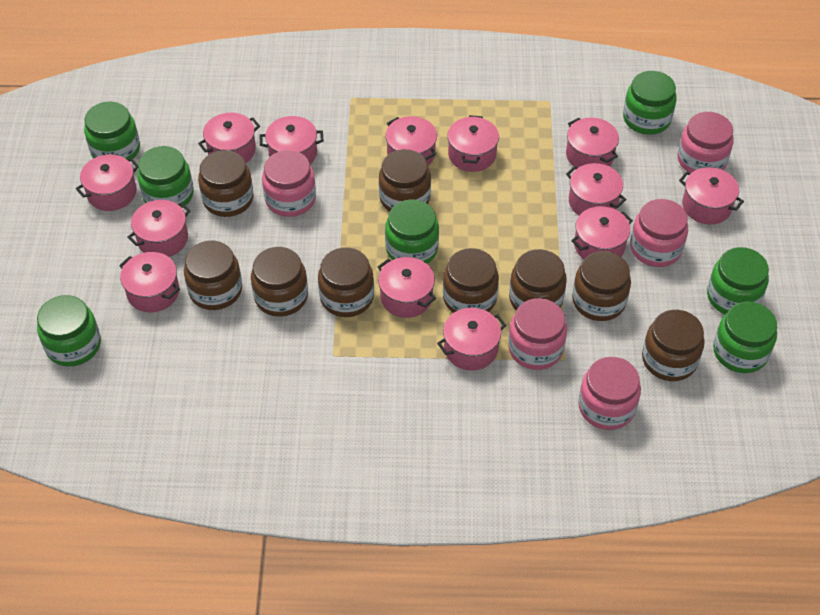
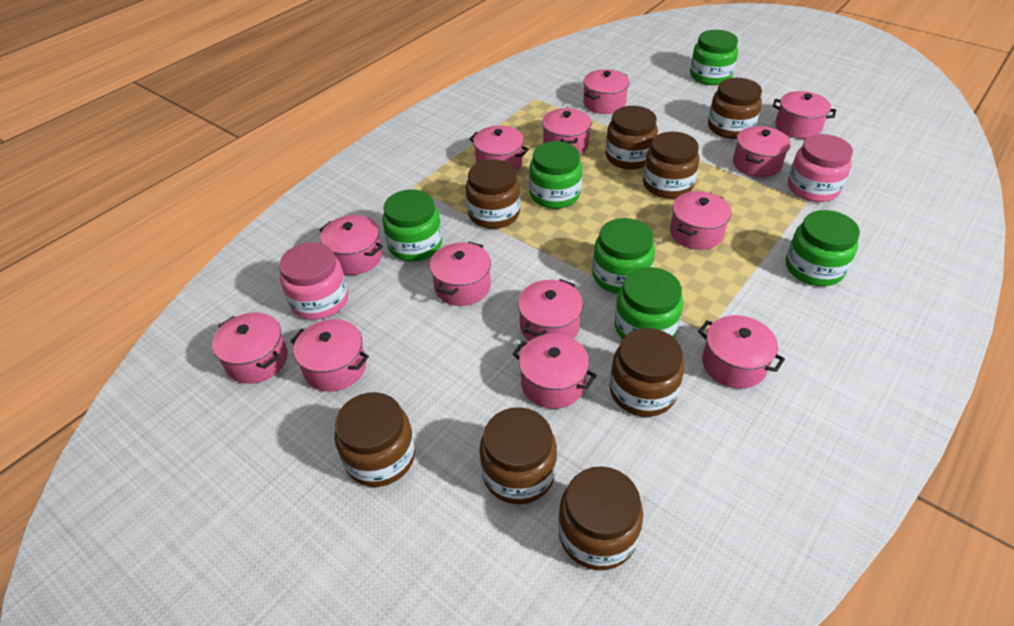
brown jar: [184,241,242,310] [198,150,253,217] [251,247,308,317] [318,247,374,317] [379,149,431,212] [443,248,499,313] [509,249,567,311] [572,251,631,321] [642,310,705,381] = 9 -> [335,392,415,487] [466,160,520,229] [480,407,557,504] [558,466,643,570] [606,106,658,170] [610,328,684,417] [643,132,699,199] [708,78,762,139] = 8
green jar: [37,295,101,367] [84,102,140,160] [137,146,194,208] [385,199,439,264] [623,71,677,135] [707,247,769,314] [713,302,777,373] = 7 -> [382,189,442,262] [529,141,582,209] [592,218,655,294] [614,267,683,339] [690,30,738,85] [786,210,860,286] = 6
pink jar: [262,150,316,217] [508,298,567,370] [578,357,641,430] [630,199,688,267] [678,112,734,173] = 5 -> [279,242,348,320] [788,134,853,202] = 2

